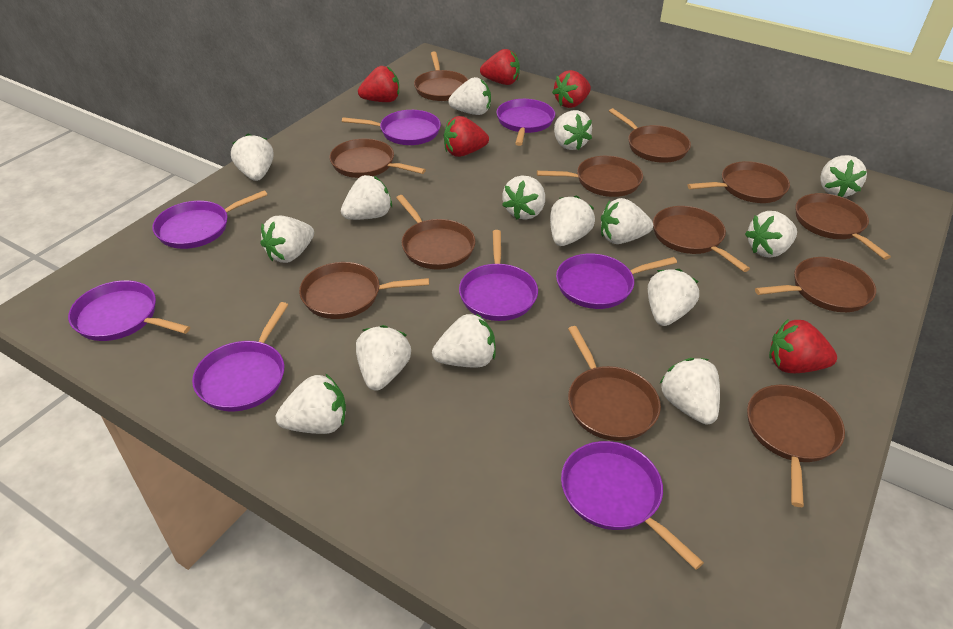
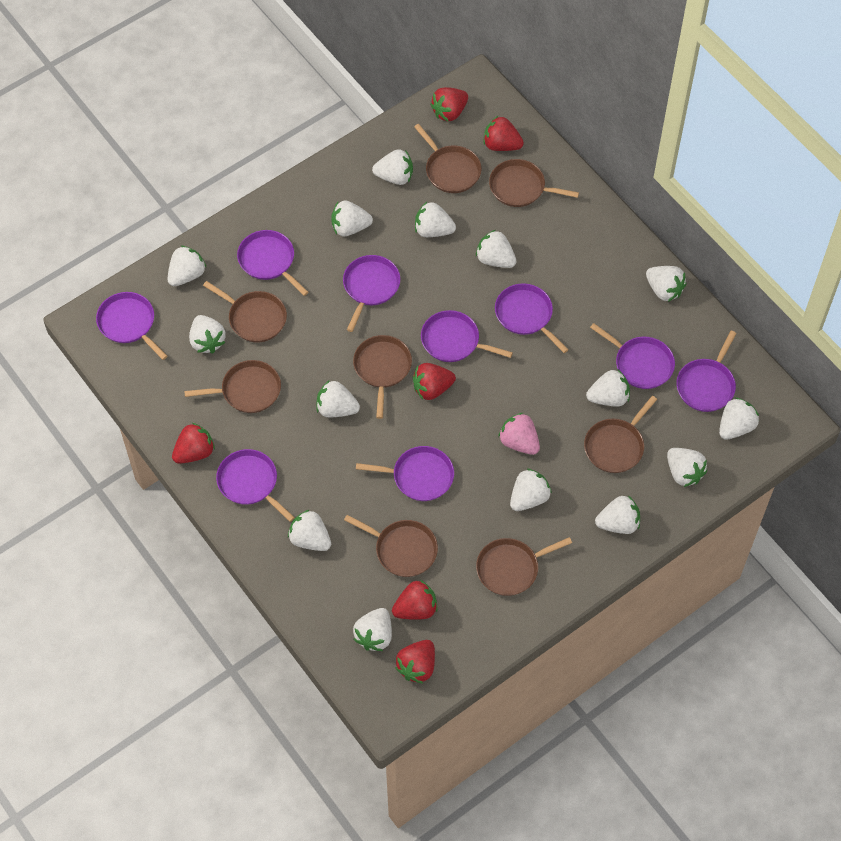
brown pan: [299,262,429,319] [329,139,426,178] [396,195,475,270] [414,51,468,101] [537,156,643,197] [568,326,661,441] [609,108,691,163] [653,206,750,272] [687,161,790,203] [747,385,845,507] [755,257,876,312] [795,193,891,260] = 12 -> [184,360,281,413] [203,281,287,342] [344,515,438,577] [353,335,412,419] [414,124,482,193] [476,537,572,596] [489,159,579,207] [584,396,657,473] = 8
pink strawberry: none = 0 -> [498,413,540,455] = 1
purple pan: [68,280,190,341] [152,190,268,249] [192,302,288,412] [342,110,441,145] [459,230,538,321] [496,99,555,146] [556,254,677,309] [561,441,704,570] = 8 -> [96,292,168,360] [216,449,295,522] [237,230,309,296] [343,255,400,332] [356,446,454,501] [421,310,513,362] [495,283,569,353] [590,323,675,389] [677,331,737,412] = 9
red strawberry: [358,66,399,102] [444,116,489,157] [480,49,520,85] [552,70,591,108] [769,319,837,373] = 5 -> [172,423,215,464] [392,580,438,620] [395,640,435,684] [413,363,456,400] [430,87,468,121] [483,116,524,151] = 6

